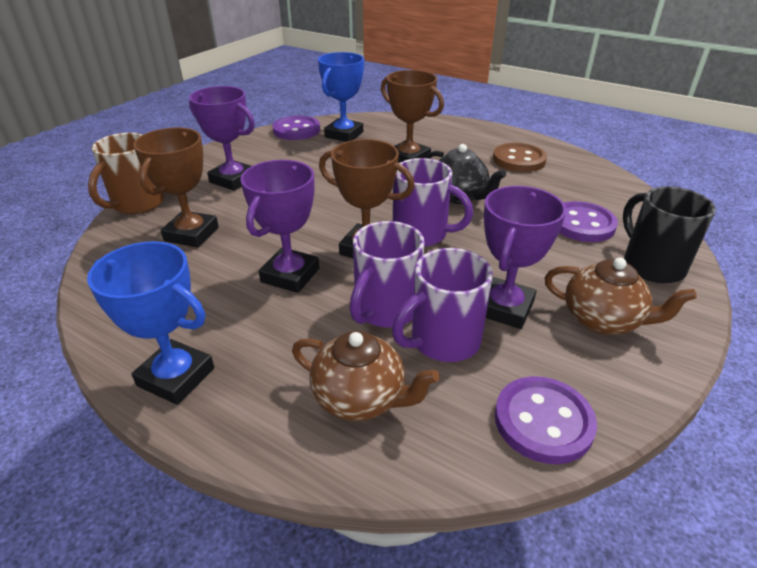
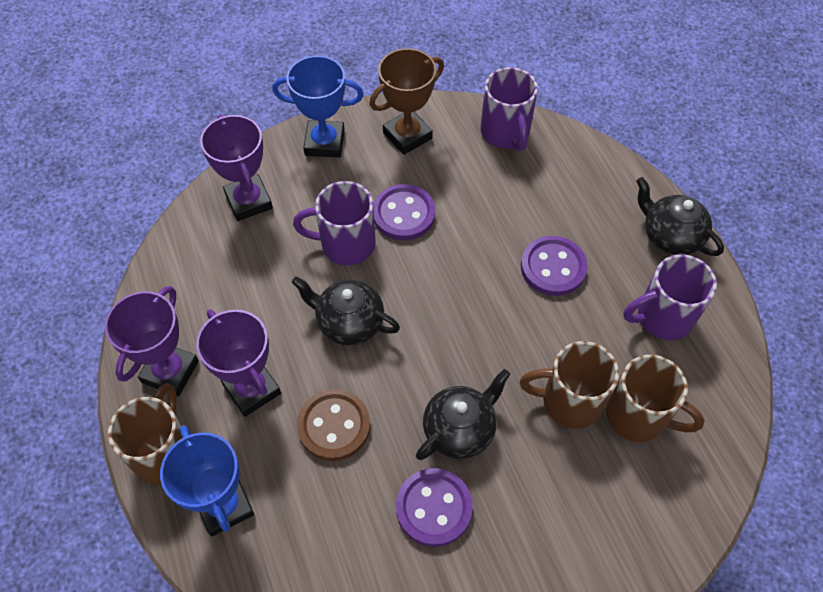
black mug: [623,187,716,283] = 1 -> none = 0
black teapot: [426,144,506,204] = 1 -> [292,276,400,346] [416,369,510,460] [636,177,724,256] = 3
brown mug: [88,133,164,214] = 1 -> [108,383,182,485] [520,341,619,429] [606,355,705,442] = 3
brown teapot: [292,331,440,421] [545,258,697,335] = 2 -> none = 0
brown trophy: [133,127,219,247] [319,139,415,258] [381,70,444,163] = 3 -> [369,48,444,155] = 1

